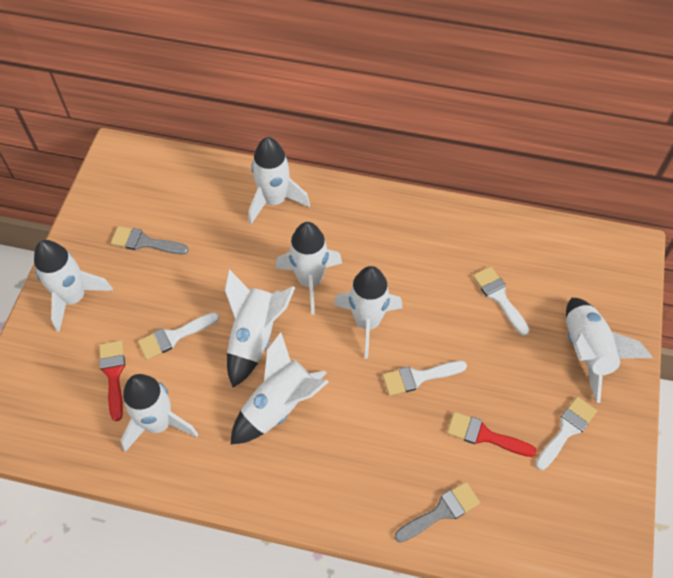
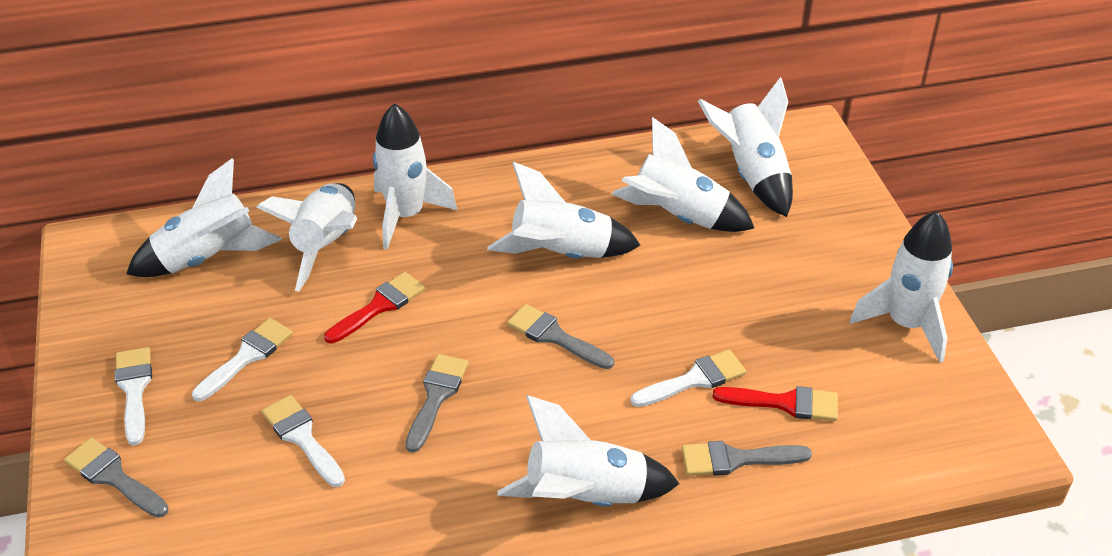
grey brush: [111,226,189,254] [395,482,480,543] = 2 -> [64,438,169,518] [406,354,469,453] [507,304,614,369] [682,441,812,476] = 4

